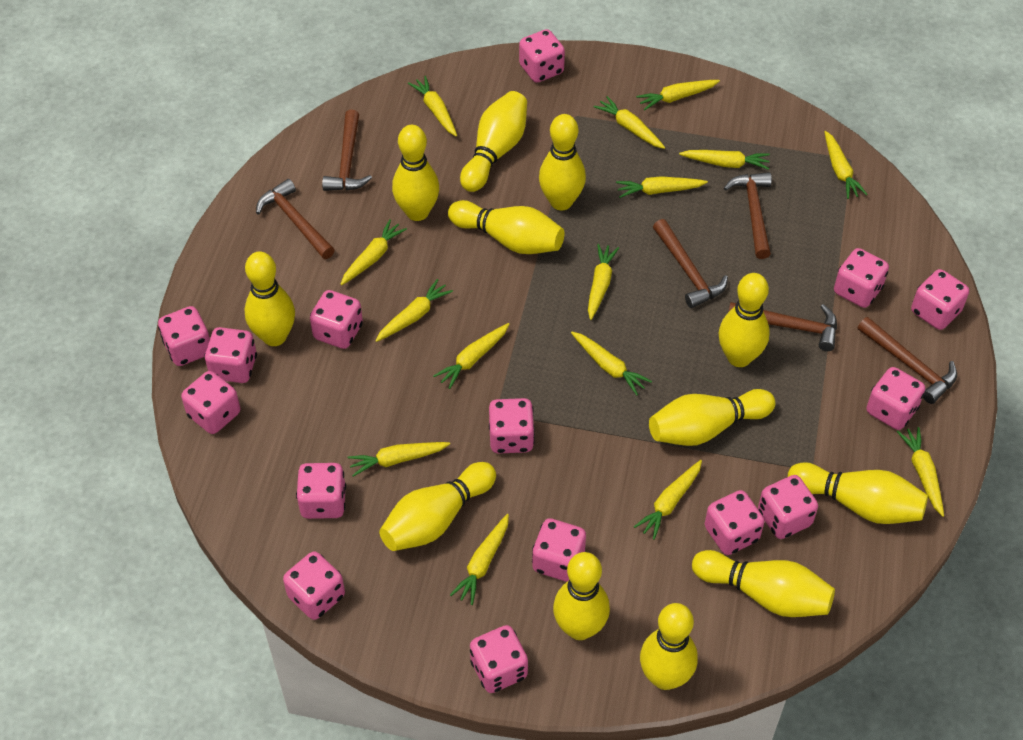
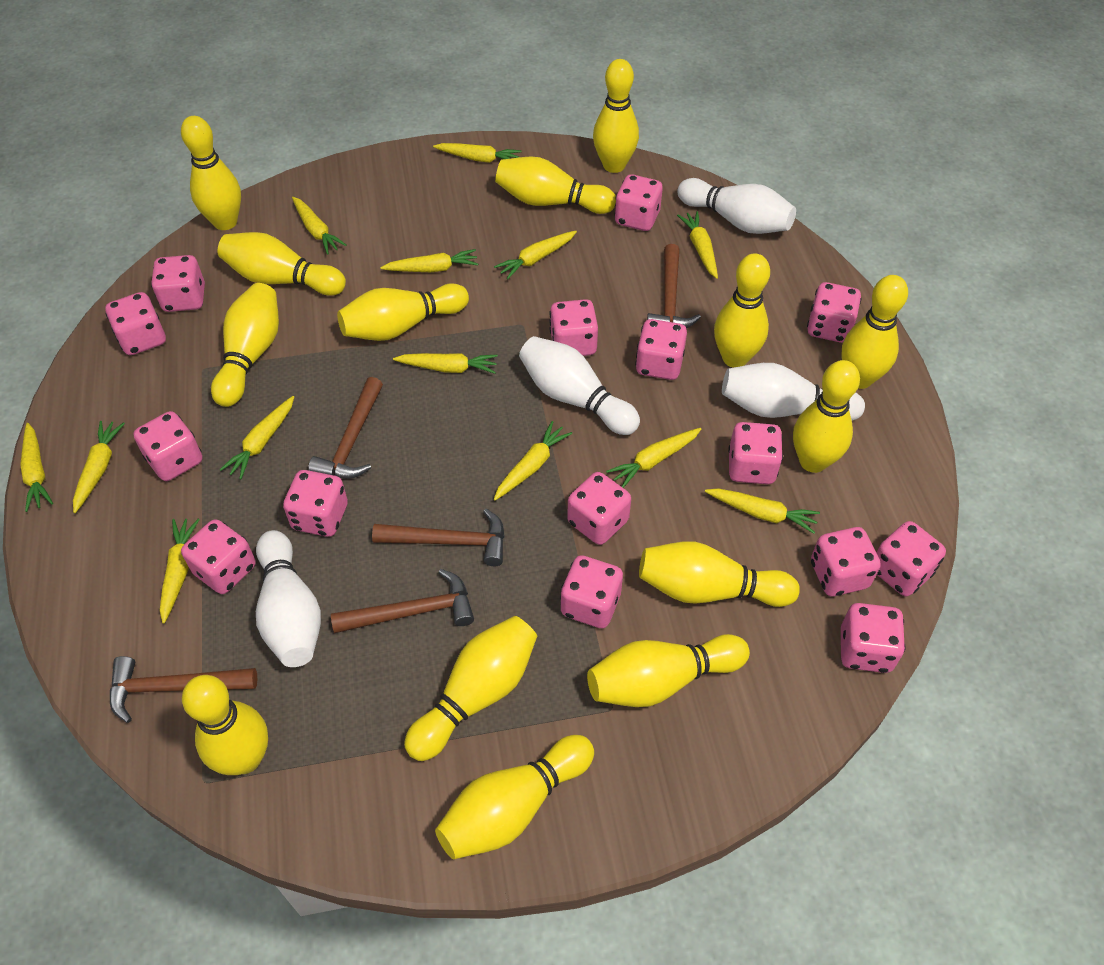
brown hammer: [256,179,335,259] [322,110,372,191] [653,219,728,308] [724,172,772,259] [729,302,837,351] [858,317,957,404] = 6 -> [110,656,257,723] [308,377,383,478] [331,569,474,633] [372,509,505,566] [647,244,701,328] = 5
white bowling pin: none = 0 -> [256,530,321,667] [519,336,640,435] [677,178,796,234] [722,363,865,421] = 4
yellow bowling pin: [244,251,295,346] [379,462,496,551] [392,125,439,221] [448,200,564,254] [460,91,527,192] [539,114,586,210] [553,552,610,640] [640,603,698,690] [649,389,775,446] [692,550,835,617] [719,273,770,367] [788,462,928,524] = 12 -> [181,116,241,230] [182,675,268,775] [211,283,279,407] [217,232,346,296] [337,283,469,341] [404,616,537,761] [435,735,594,859] [495,156,616,214] [587,634,750,707] [593,59,639,173] [639,541,800,607] [714,253,770,368] [793,360,860,473] [841,275,908,389] = 14
yellow carrot: [340,219,407,285] [347,442,450,477] [375,279,453,342] [408,76,457,137] [433,323,509,389] [450,514,509,605] [571,332,652,395] [588,244,619,320] [594,96,665,149] [616,176,708,198] [634,460,702,540] [636,80,720,110] [679,150,770,170] [824,131,867,199] [897,427,944,517] = 15 -> [20,423,53,512] [73,421,125,513] [160,518,200,624] [219,396,294,479] [292,197,347,255] [380,249,478,272] [393,353,498,374] [433,143,522,163] [494,231,577,280] [494,421,572,500] [606,428,701,488] [677,211,718,279] [705,488,820,534] = 13

